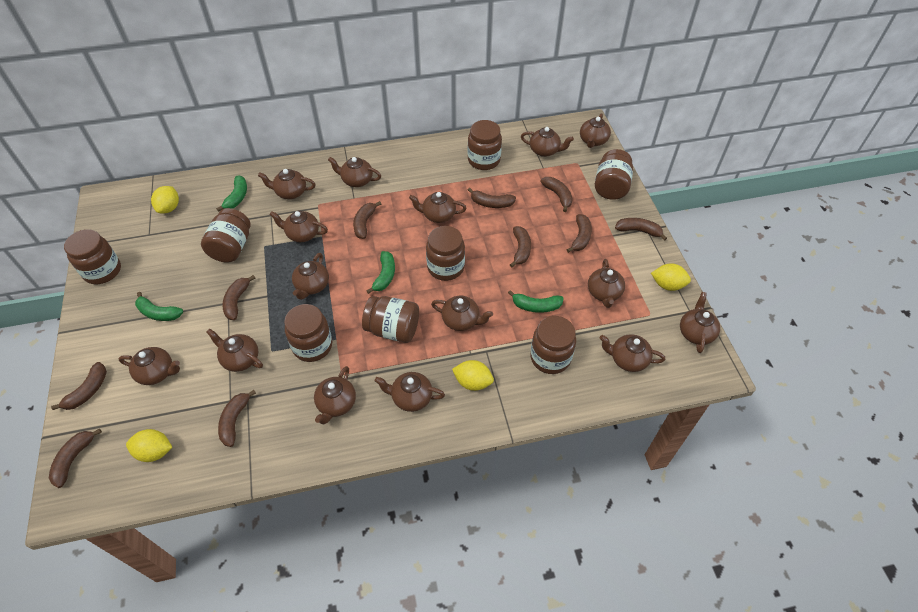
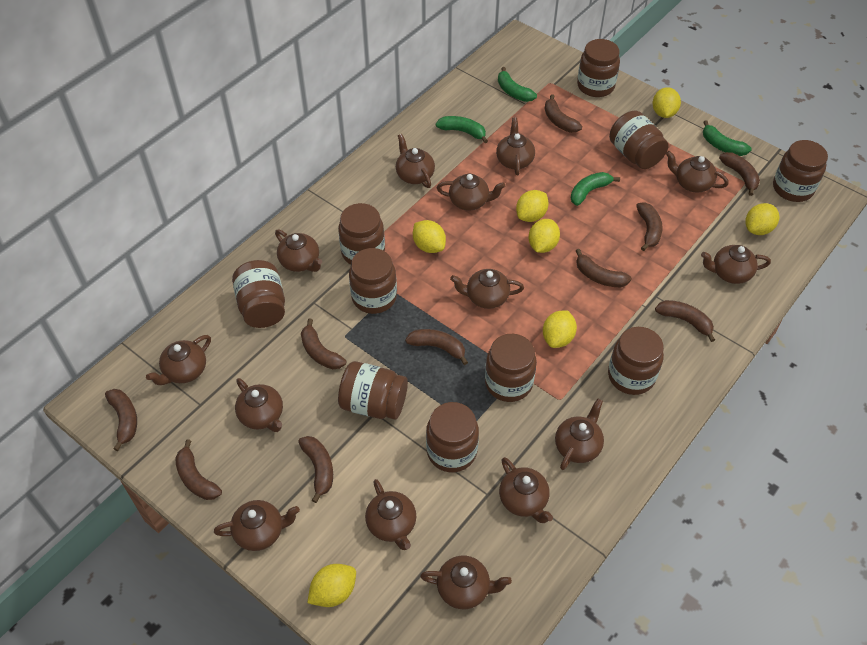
brown jar: [64,229,121,284] [201,208,251,262] [284,304,332,362] [362,296,419,343] [426,226,465,281] [468,120,502,170] [530,316,576,374] [595,149,633,200] = 8 -> [232,260,285,328] [338,203,385,265] [338,361,408,420] [349,248,397,314] [426,402,479,472] [485,334,537,402] [577,39,620,97] [608,327,664,395] [609,111,668,169] [773,140,828,202] = 10
brown teapot: [118,347,180,385] [206,328,263,372] [258,169,316,199] [270,211,328,242] [292,253,329,300] [314,366,356,424] [328,157,381,187] [375,372,445,412] [409,192,467,223] [431,296,493,331] [521,127,574,157] [580,113,611,148] [588,259,625,308] [600,334,665,372] [680,292,720,353] = 15 -> [146,335,211,385] [214,500,300,551] [235,378,283,432] [275,229,322,272] [365,479,416,550] [396,134,435,188] [420,556,512,609] [437,174,505,210] [450,269,524,309] [496,117,535,175] [499,457,553,523] [555,399,604,470] [666,151,729,193] [701,245,771,284] = 14
yellow lemon: [126,429,172,462] [151,186,179,213] [452,360,494,391] [651,263,691,291] = 4 -> [307,564,356,607] [413,220,446,253] [516,190,549,222] [529,219,560,253] [543,311,577,348] [653,87,681,118] [745,203,779,235] = 7

